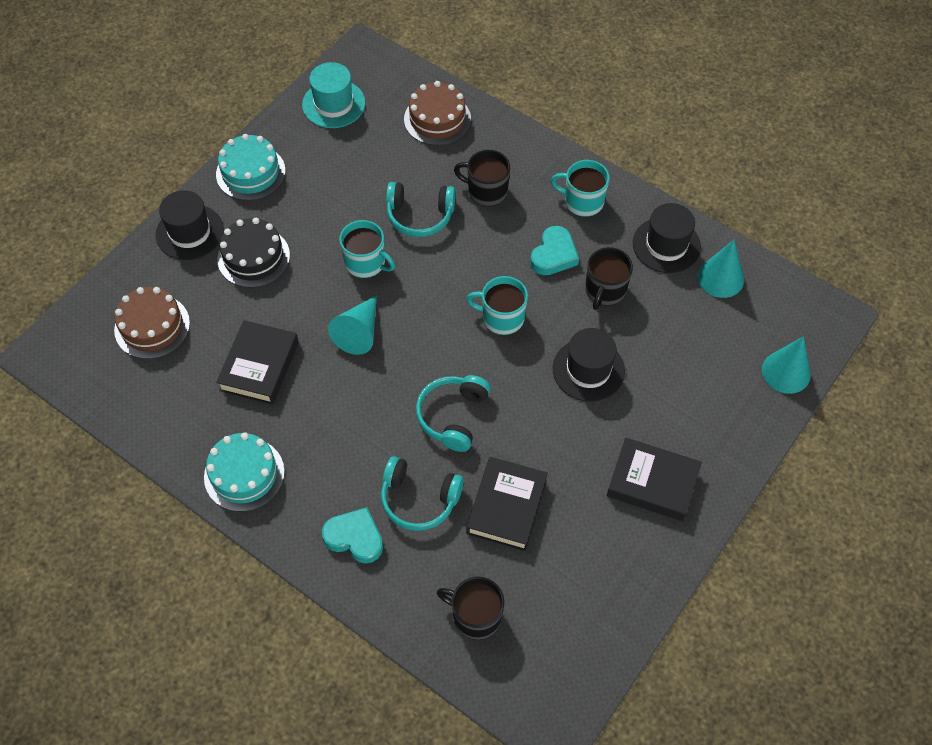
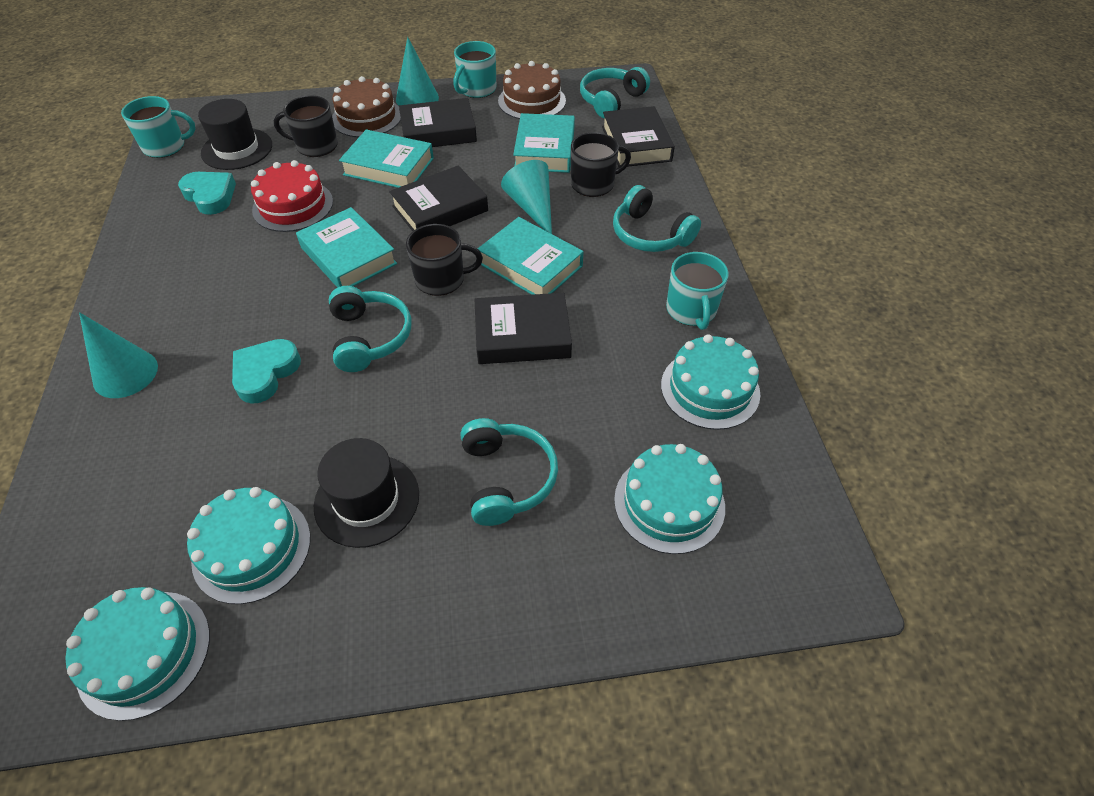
black book: [216,320,299,405] [466,457,548,551] [607,438,702,521] = 3 -> [389,166,488,231] [399,98,477,147] [475,293,572,364] [602,106,675,167] = 4
black cake: [217,218,290,288] = 1 -> none = 0
black hat: [156,190,224,260] [553,328,625,402] [633,203,701,273] = 3 -> [198,99,272,170] [314,438,419,548] = 2
red cake: none = 0 -> [251,160,333,232] = 1
turquoise book: none = 0 -> [296,207,397,288] [339,129,434,188] [478,217,584,295] [513,113,575,173] = 4
turquoise cake: [204,432,285,512] [216,134,286,201] = 2 -> [65,587,210,721] [187,487,311,604] [614,444,725,554] [661,334,760,430] = 4
turquoise hat: [302,62,365,128] = 1 -> none = 0
turquoise headphones: [381,456,464,531] [386,182,456,237] [416,375,491,452] = 3 -> [329,286,411,372] [460,418,558,526] [580,67,650,118] [613,185,701,252] = 4

